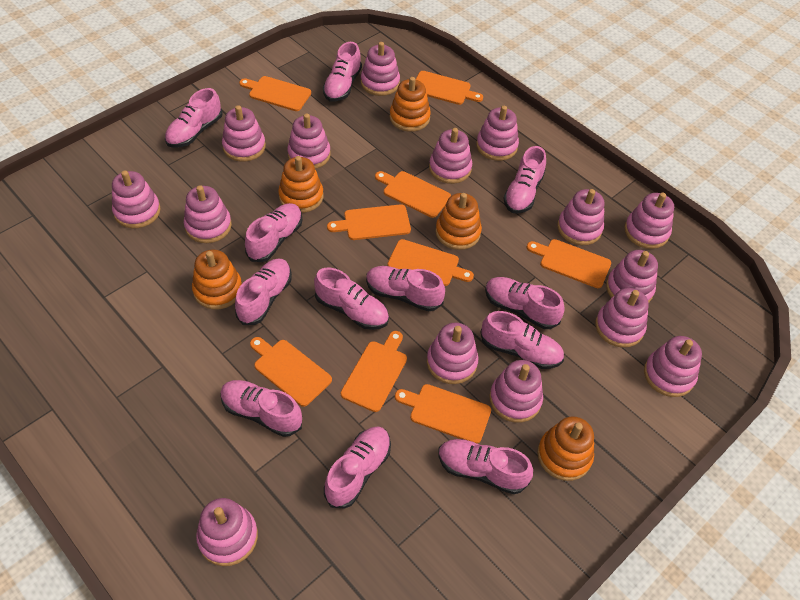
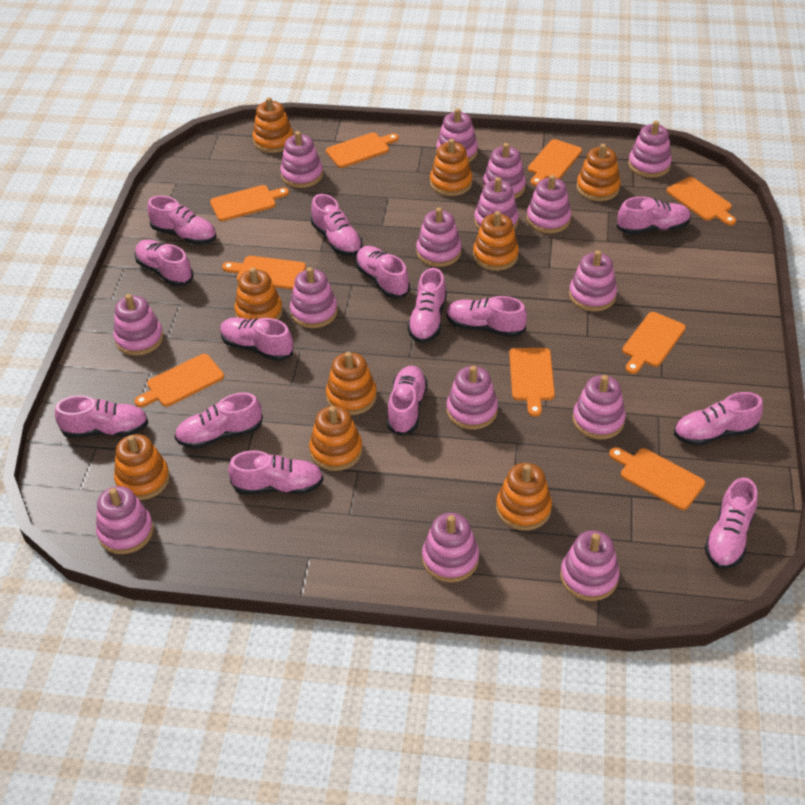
orange stacking toy: [192,250,242,309] [278,156,323,213] [390,77,431,132] [436,193,482,250] [537,416,594,481] = 5 -> [114,434,170,500] [234,268,283,320] [253,97,293,153] [309,406,363,471] [326,352,377,415] [430,139,473,196] [473,211,519,271] [496,463,552,531] [577,144,621,201] = 9
pink shoe: [165,88,223,148] [220,380,302,437] [235,258,292,325] [245,203,302,262] [314,268,389,330] [323,42,362,102] [324,426,391,509] [366,266,445,311] [438,439,533,494] [481,311,564,369] [485,277,565,329] [503,146,546,213] = 12 -> [55,395,149,438] [135,240,194,287] [147,195,216,245] [174,393,263,449] [220,317,293,361] [228,450,323,495] [311,194,362,256] [356,246,410,299] [387,366,428,436] [407,268,447,343] [446,296,527,337] [617,196,691,235] [674,392,763,446] [705,477,758,569] = 14

